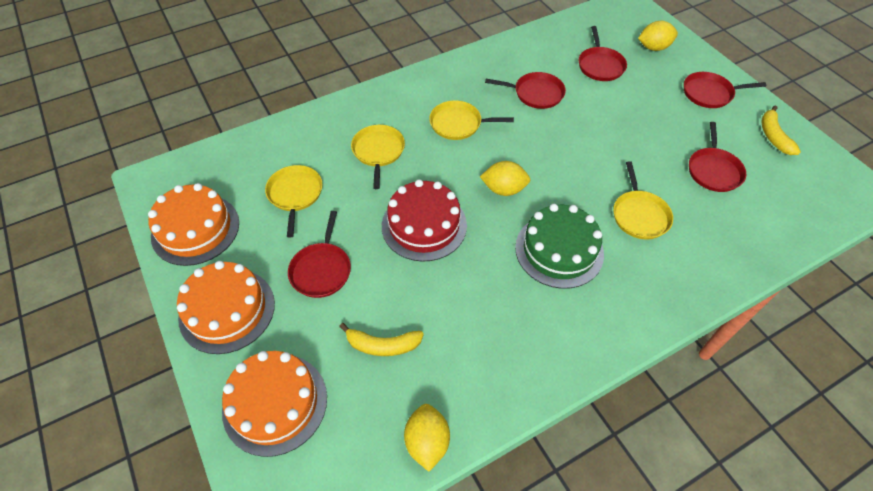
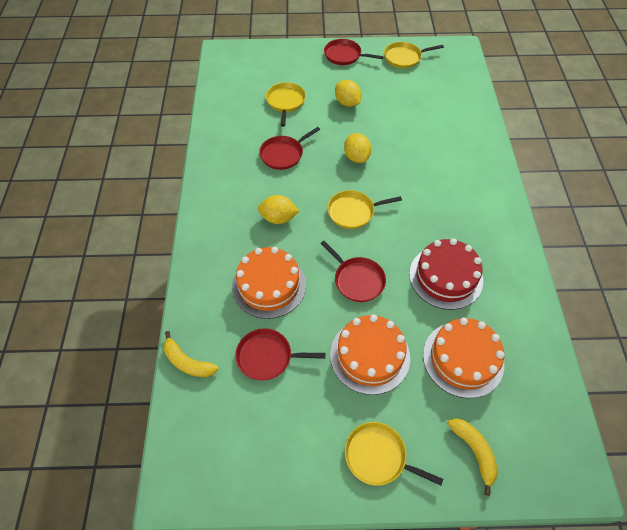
green cake: [515,204,604,289] = 1 -> none = 0
red pan: [288,211,351,298] [485,72,566,109] [579,26,627,81] [684,72,766,108] [689,122,746,192] = 5 -> [235,328,325,381] [259,127,320,170] [320,241,386,302] [324,39,384,65] = 4

